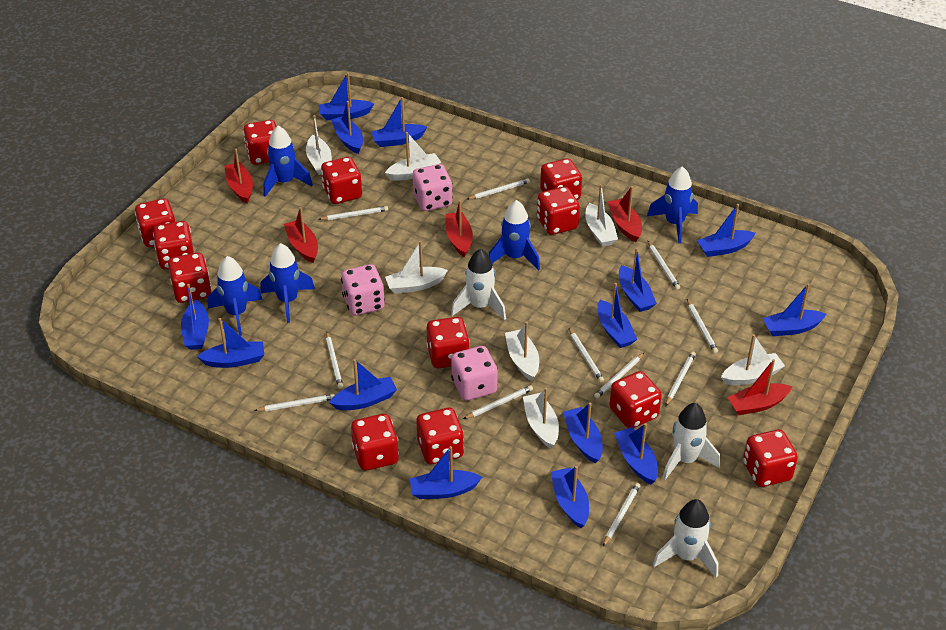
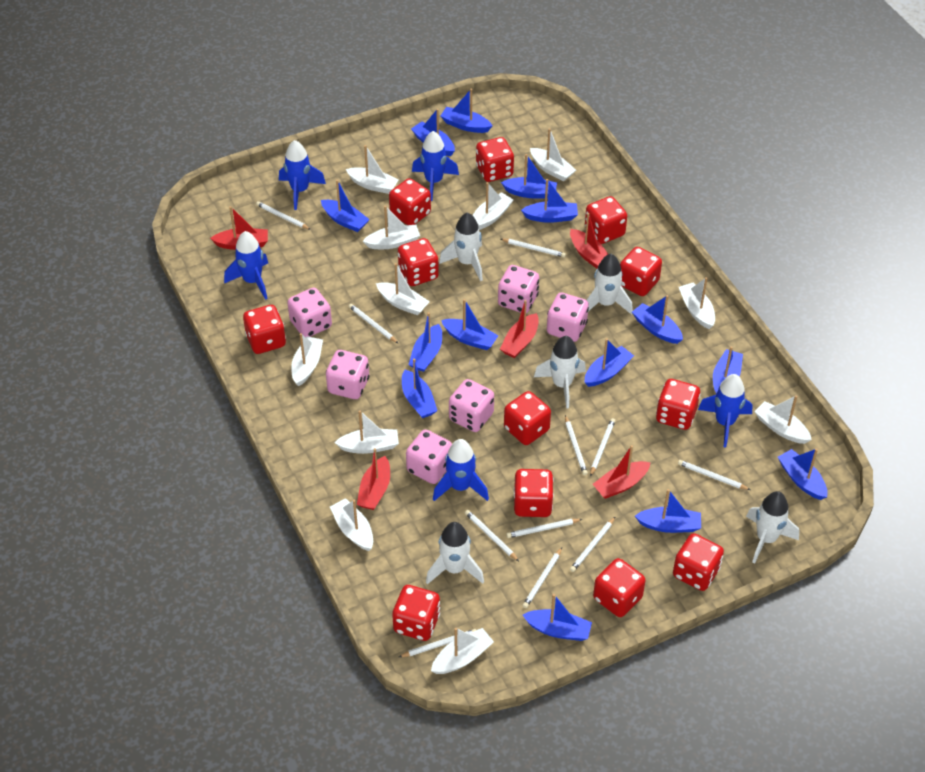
pink dice: [341,264,385,315] [413,164,453,211] [451,346,498,401] = 3 -> [287,288,332,337] [326,350,369,399] [406,430,452,484] [449,379,494,432] [498,265,539,313] [547,292,589,342] = 6
white boat: [306,115,332,175] [385,132,441,181] [385,241,448,294] [505,321,539,381] [523,388,559,448] [586,184,618,247] [721,334,785,385] = 7 -> [291,333,323,386] [330,498,373,551] [334,410,399,454] [346,145,399,194] [363,206,420,249] [376,263,430,315] [431,628,494,674] [473,182,513,230] [530,128,576,182] [679,277,715,329] [754,395,812,444] = 11
white rocket: [451,249,506,320] [653,499,718,578] [663,403,720,480] = 3 -> [426,522,484,584] [439,212,483,281] [534,336,586,409] [587,254,633,315] [746,491,799,563] = 5

